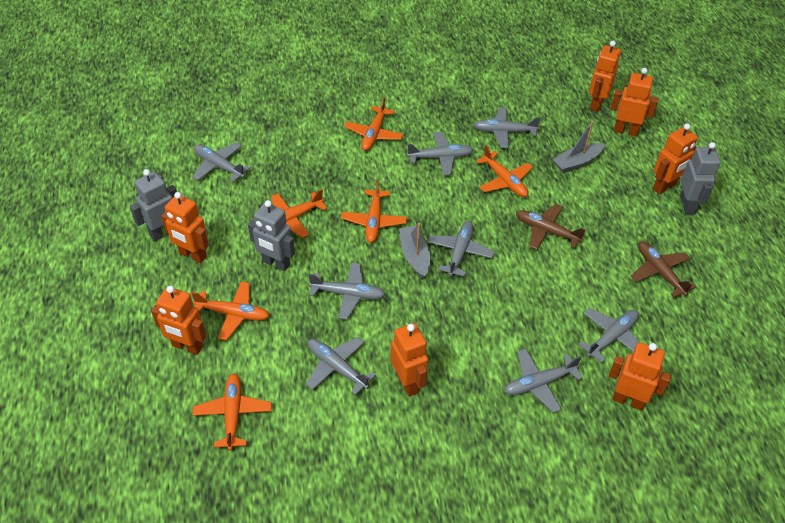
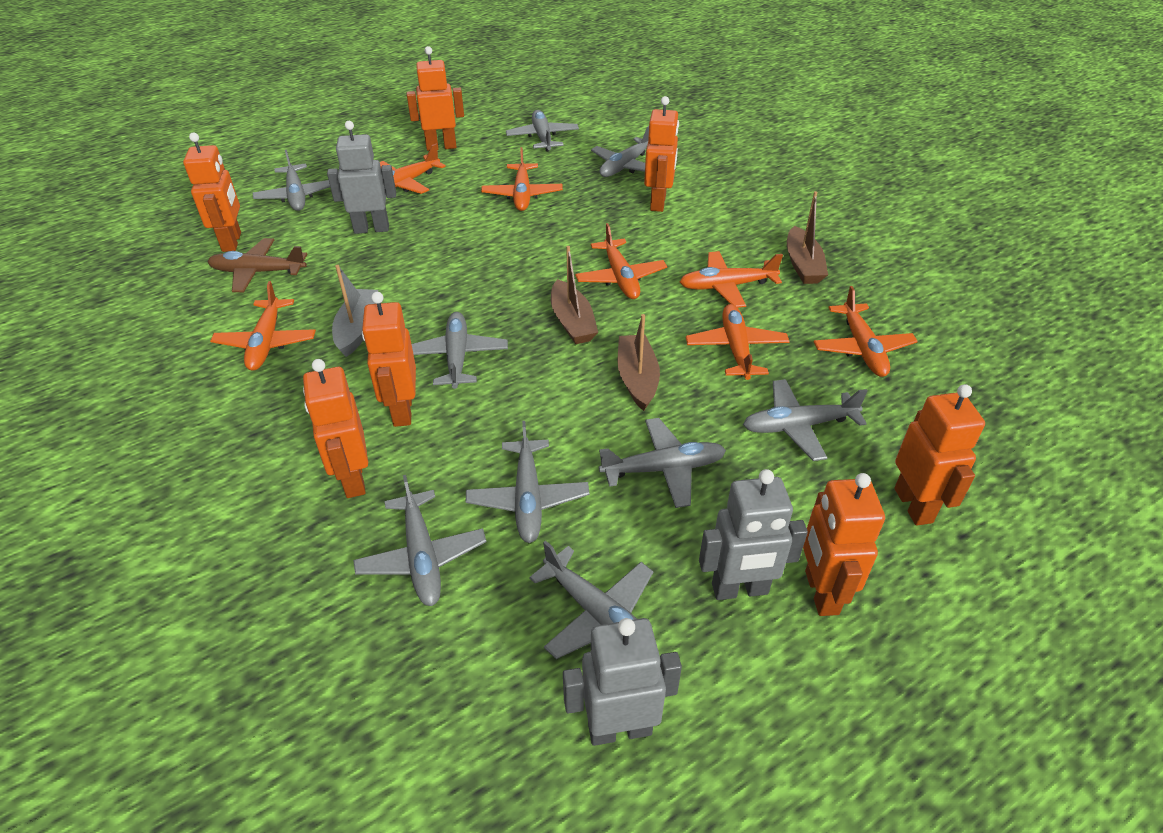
brown boat: none = 0 -> [551,246,598,344] [618,314,660,411] [787,191,828,284] = 3
brown plane: [516,204,585,250] [631,242,696,297] = 2 -> [207,238,307,292] = 1
grey boat: [399,223,430,279] [553,121,605,173] = 2 -> [332,265,378,357] = 1
grey plane: [192,142,251,182] [306,337,376,395] [308,263,385,319] [407,132,473,175] [427,221,494,277] [474,107,541,148] [504,349,583,413] [579,308,639,363] = 8 -> [253,149,330,211] [353,475,487,606] [412,312,508,389] [466,421,589,543] [506,110,579,152] [529,541,653,659] [591,126,649,177] [599,418,726,508] [743,379,868,461] = 9
orange plane: [191,281,269,340] [192,374,272,450] [271,189,327,238] [341,179,407,243] [344,97,404,151] [476,145,533,197] = 6 -> [210,281,316,371] [380,144,446,194] [481,147,563,211] [575,223,667,299] [680,251,783,308] [686,304,790,380] [814,286,918,377] = 7

